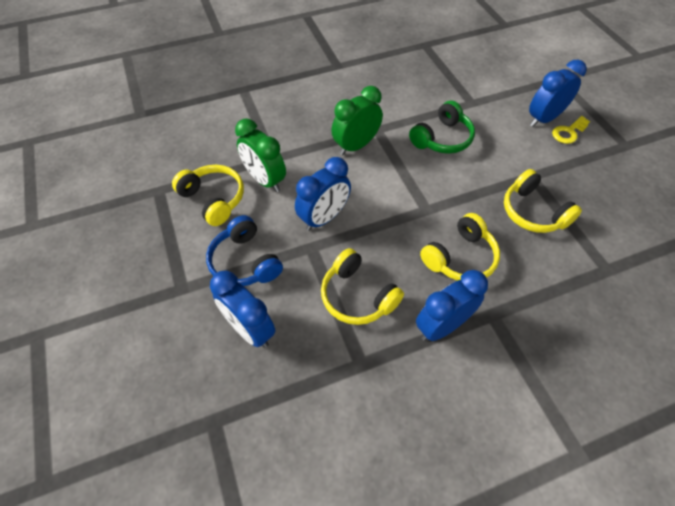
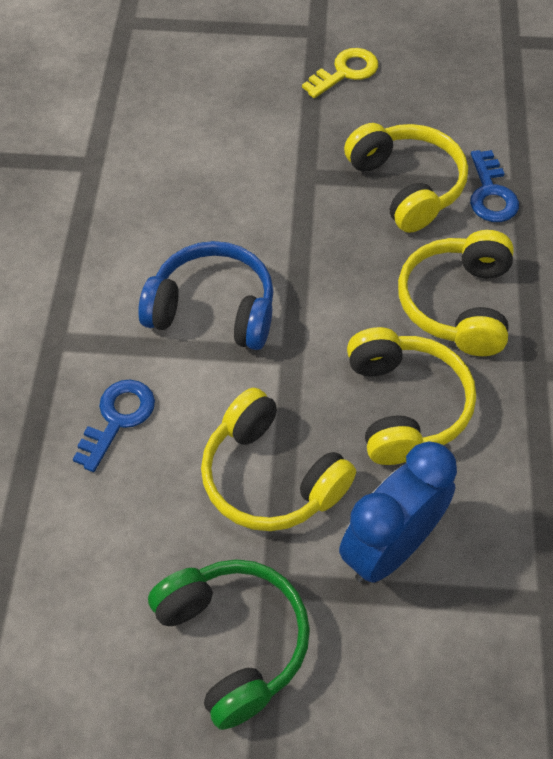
blue clock: [210,270,276,347] [295,157,351,231] [416,270,488,341] [529,60,587,127] = 4 -> [339,441,457,583] = 1
blue key: none = 0 -> [73,380,155,472] [470,150,519,222] = 2
green clock: [235,118,286,192] [331,86,383,155] = 2 -> none = 0

